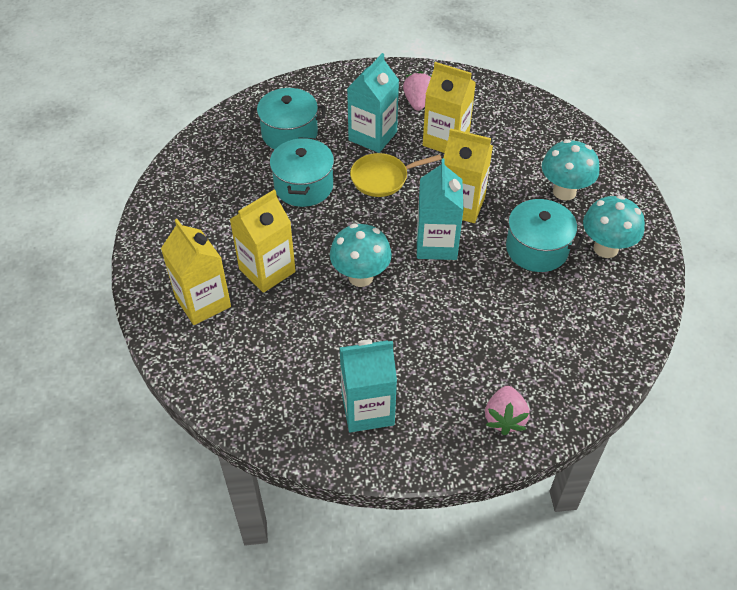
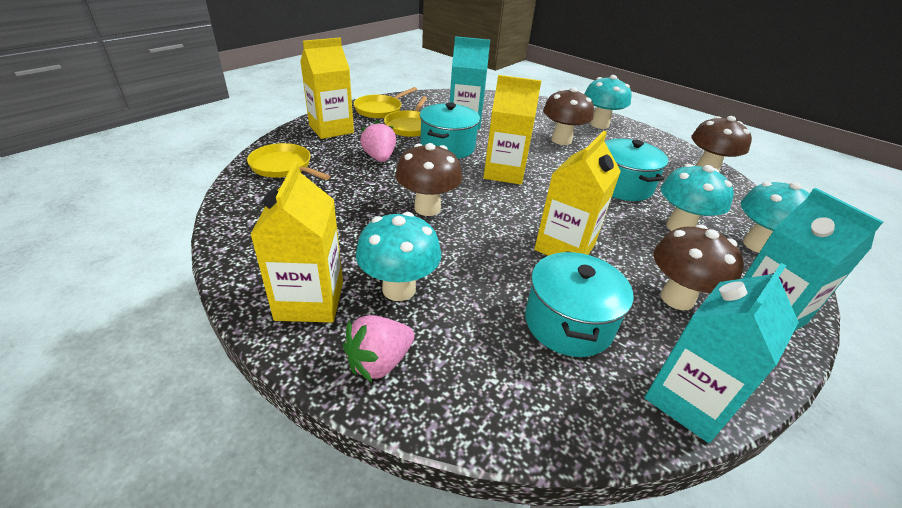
brown mushroom: none = 0 -> [395,143,462,216] [543,87,594,145] [653,224,744,310] [691,116,752,171] = 4
turquoise mushroom: [330,224,392,287] [542,139,599,201] [583,195,645,258] = 3 -> [356,212,441,301] [585,75,631,129] [661,164,734,231] [741,182,810,253] = 4
yellow pan: [350,153,442,197] = 1 -> [247,143,330,180] [354,87,417,118] [384,96,427,137] = 3

